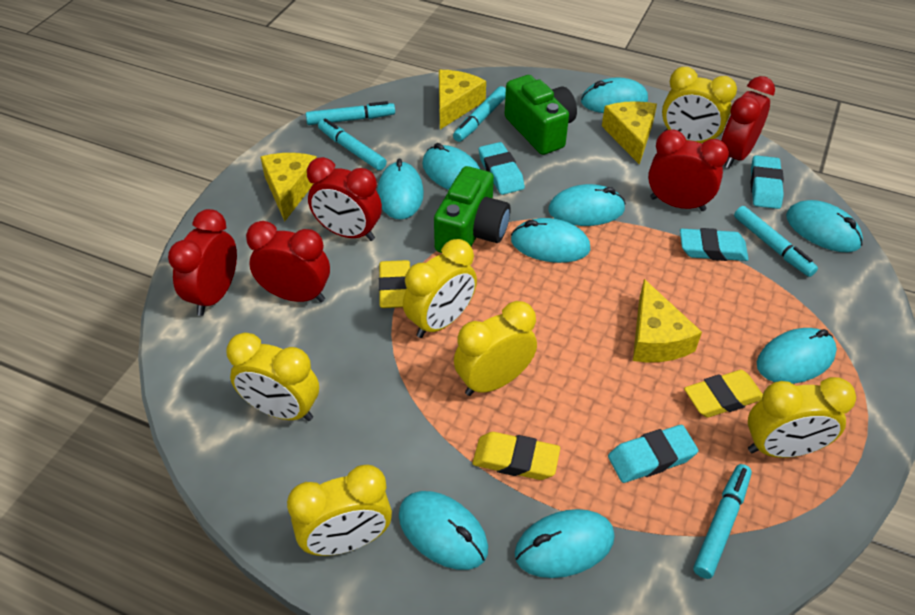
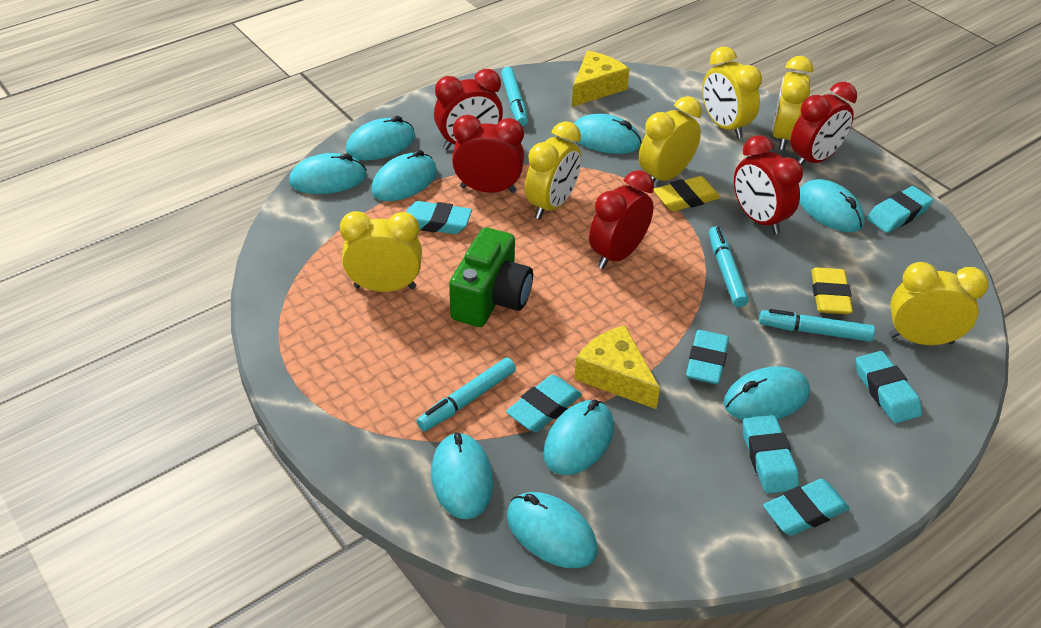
green camera: [434,166,510,253] [505,75,577,155] = 2 -> [449,227,533,327] = 1
turquoise eraser: [479,142,525,195] [608,425,698,483] [680,228,749,261] [751,155,784,209] = 4 -> [406,201,472,234] [506,375,582,432] [686,330,729,384] [743,415,799,493] [763,479,850,536] [856,351,922,423] [867,186,933,233] = 7
turquoise marker: [306,101,395,125] [318,118,387,171] [453,86,506,142] [693,464,752,579] [734,206,818,277] = 5 -> [417,357,516,431] [501,67,528,126] [709,226,749,307] [759,309,875,342] = 4
yellow cheese: [260,153,317,221] [439,70,486,129] [602,101,657,165] [633,279,702,362] = 4 -> [572,51,630,107] [574,325,660,409] = 2
yellow eraser: [378,260,410,308] [473,432,560,480] [684,370,763,418] = 3 -> [653,176,721,211] [811,267,853,314] = 2

